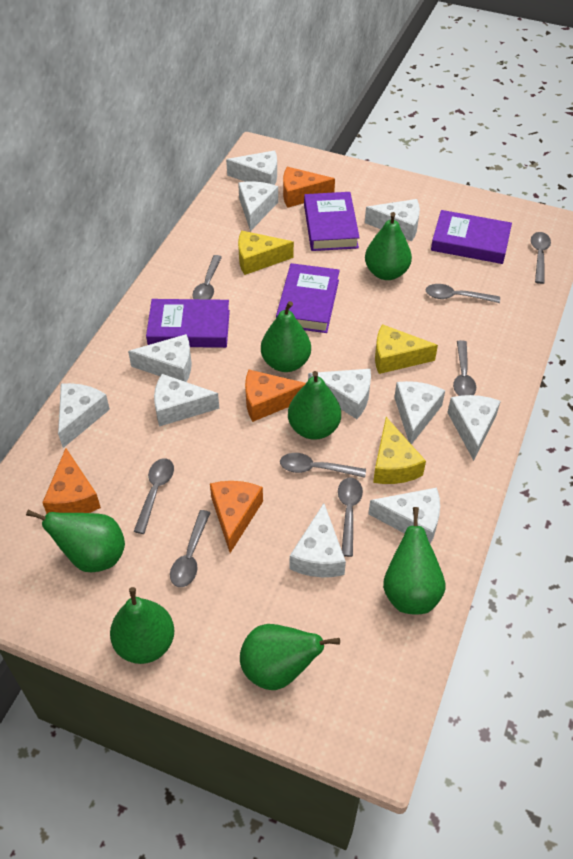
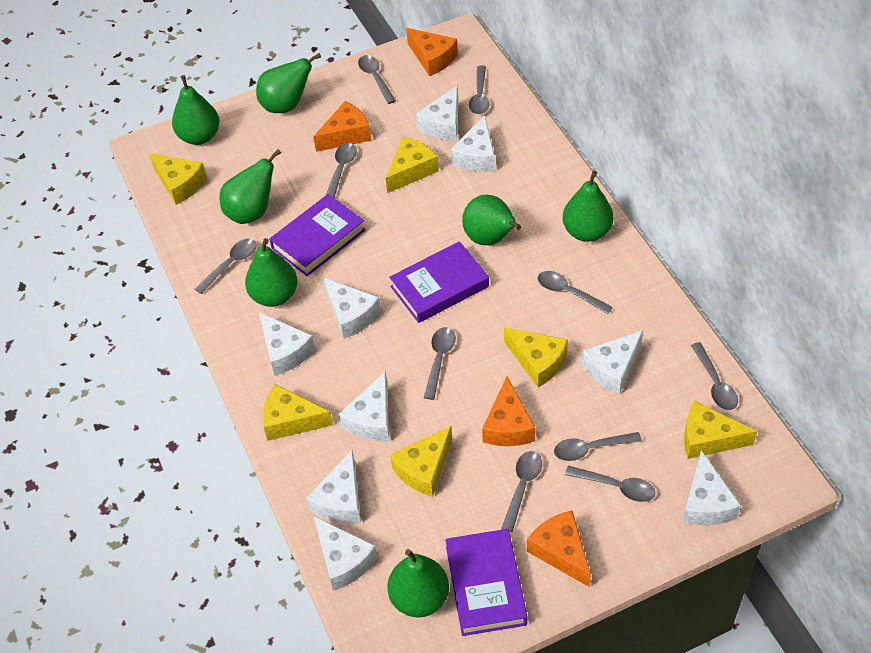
grey spoon: [134,458,174,534] [170,510,210,587] [193,255,222,299] [280,453,366,478] [338,477,363,557] [426,284,500,303] [453,340,476,396] [531,232,551,284] = 8 -> [195,239,257,294] [326,143,357,198] [358,55,396,104] [424,327,456,400] [469,65,489,114] [501,451,542,532] [538,271,613,314] [554,432,642,461] [565,465,655,502] [691,342,738,410] = 10
purple book: [146,299,230,348] [276,263,340,333] [304,192,360,251] [431,210,512,264] = 4 -> [269,194,365,276] [389,241,489,323] [445,529,528,636] = 3
white cheese: [58,383,110,448] [128,334,192,382] [154,374,219,427] [226,150,277,185] [238,182,278,231] [290,503,346,577] [308,369,371,419] [365,199,420,242] [368,488,440,544] [394,381,445,445] [447,395,501,461] = 11 -> [259,312,315,376] [306,449,361,524] [314,516,378,591] [323,278,381,339] [339,371,389,441] [416,85,458,141] [451,115,495,172] [582,330,643,394] [682,450,741,526] = 9
yellow cheese: [238,231,294,275] [373,417,426,484] [375,324,438,374] = 3 -> [149,154,207,205] [263,384,333,441] [386,137,439,193] [390,426,452,497] [504,327,568,387] [684,401,757,459] = 6

